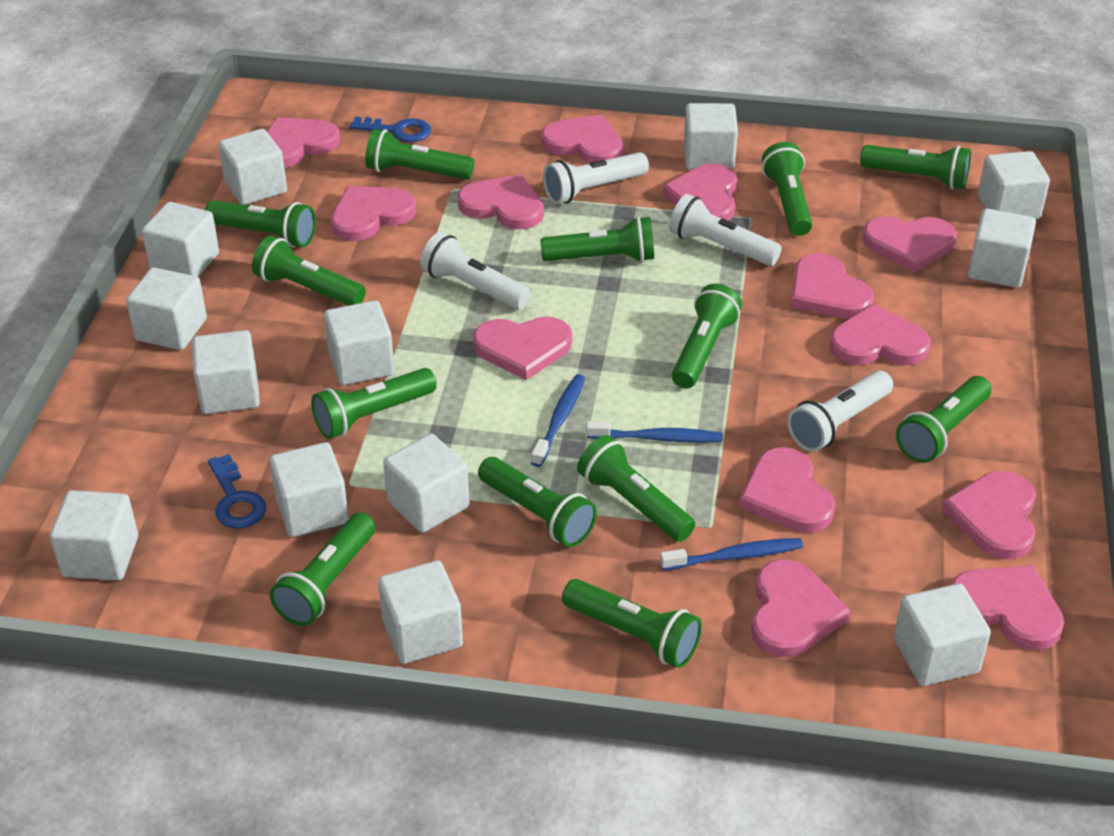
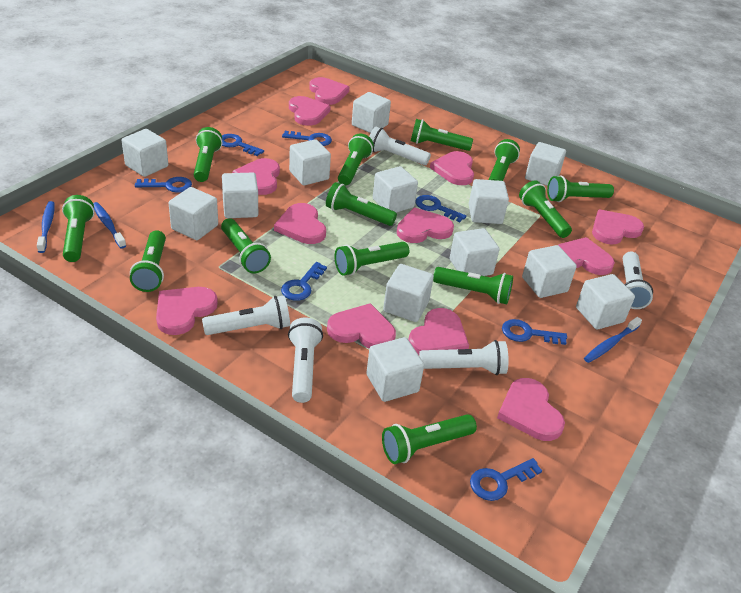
blue key: [208,454,266,528] [349,117,431,142] = 2 -> [135,177,192,193] [222,134,264,156] [281,262,327,301] [282,131,332,146] [415,195,466,222] [470,458,542,501] [502,319,567,345] = 7
pink heart: [267,117,340,168] [331,186,416,241] [457,174,544,230] [473,316,572,380] [541,114,624,164] [663,163,737,221] [739,447,836,533] [751,559,850,657] [791,253,874,318] [830,304,931,365] [863,216,957,272] [942,471,1036,559] [951,565,1064,650] = 13 -> [156,287,218,335] [233,158,280,195] [274,203,326,244] [289,96,331,126] [309,77,349,105] [327,303,396,348] [397,207,454,243] [408,308,469,355] [430,151,474,185] [497,378,565,441] [558,237,615,275] [592,209,644,244] = 12
white flashlight: [420,232,531,310] [543,152,649,204] [669,194,782,266] [787,370,893,452] = 4 -> [202,295,290,335] [288,318,323,403] [369,127,431,165] [419,340,509,375] [623,252,653,309] = 5

